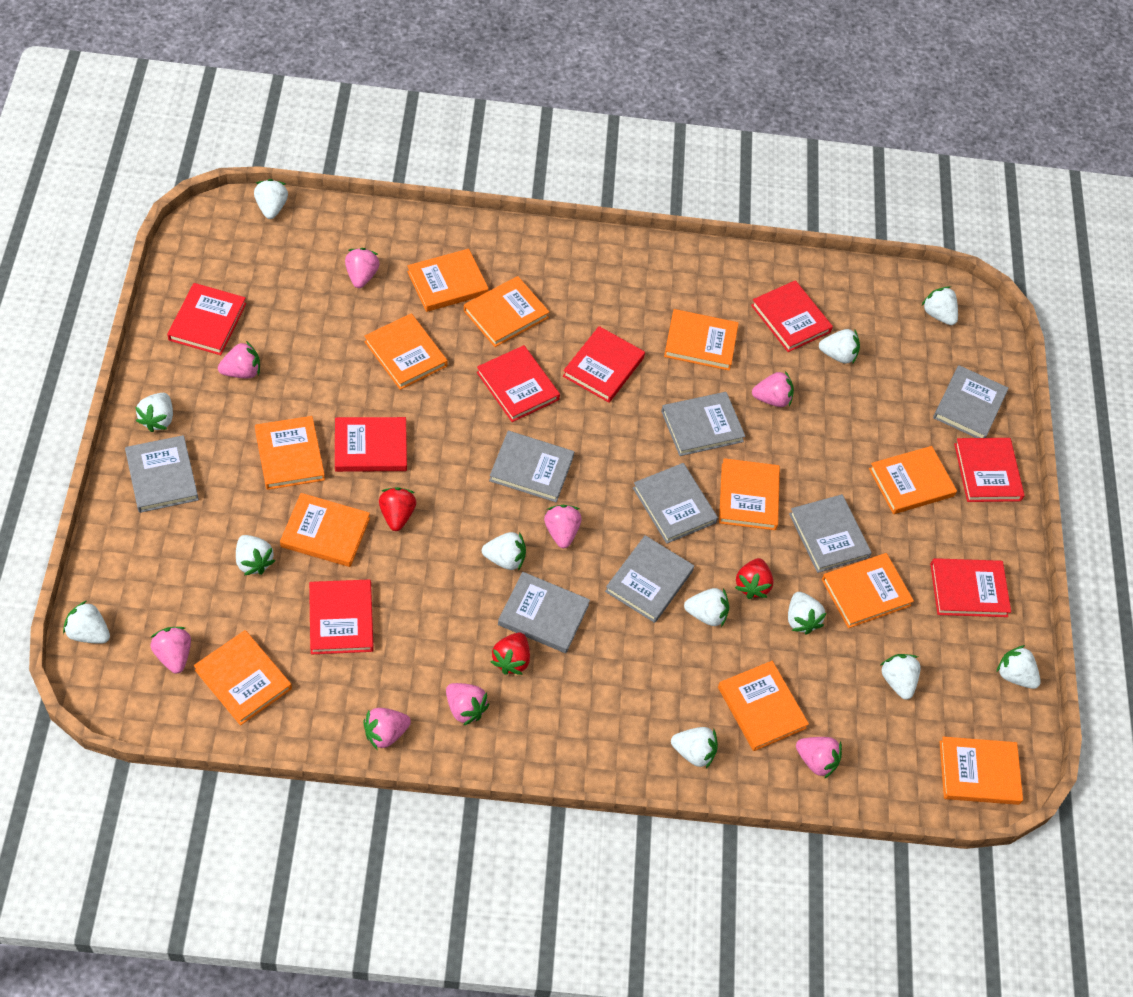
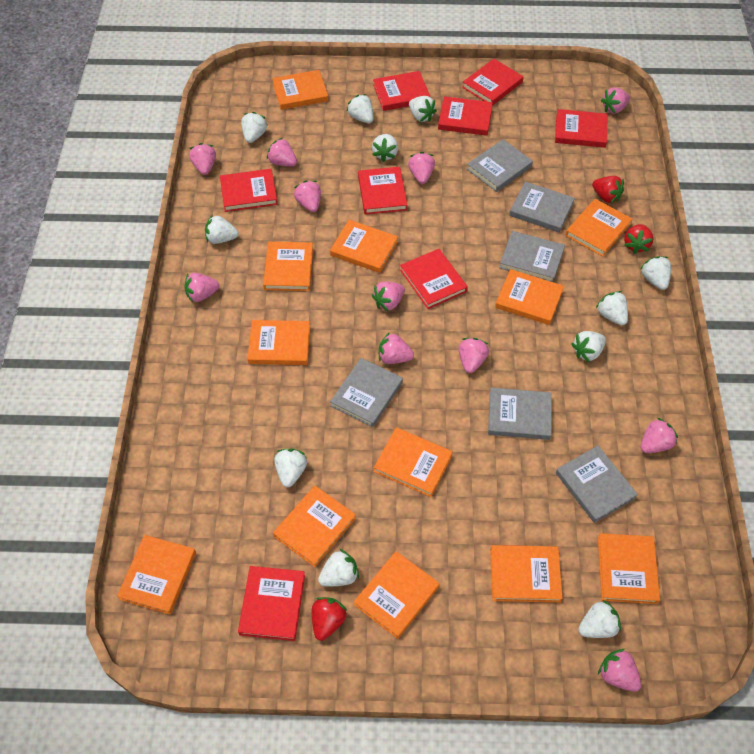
grey book: [125,435,199,513] [489,431,574,502] [498,572,590,653] [605,535,694,623] [633,463,718,544] [661,392,746,456] [789,494,872,573] [933,365,1009,438] = 8 -> [330,358,403,427] [467,139,533,192] [488,387,552,440] [499,231,565,282] [509,181,575,233] [556,446,638,523] = 6
pink strawberry: [150,627,191,674] [218,341,260,378] [345,248,380,288] [363,708,411,749] [446,683,489,726] [544,505,581,548] [752,371,794,407] [796,737,842,779] = 8 -> [185,273,219,303] [189,143,216,175] [267,138,297,167] [294,180,321,212] [372,282,405,312] [379,332,414,364] [408,152,435,184] [459,338,489,373] [598,649,641,692] [601,87,630,114] [641,418,678,453] = 11
white strawberry: [63,601,110,644] [136,393,173,432] [236,535,275,575] [254,179,288,219] [482,532,526,571] [671,727,718,768] [684,588,729,627] [788,592,826,635] [819,329,860,364] [881,654,921,700] [921,286,958,325] [997,645,1041,689] = 12 -> [205,215,239,244] [241,112,267,143] [274,449,307,487] [318,549,359,587] [346,94,373,123] [372,134,398,162] [409,96,437,122] [572,331,606,362] [578,600,621,638] [596,291,628,325] [640,256,671,290] = 11

